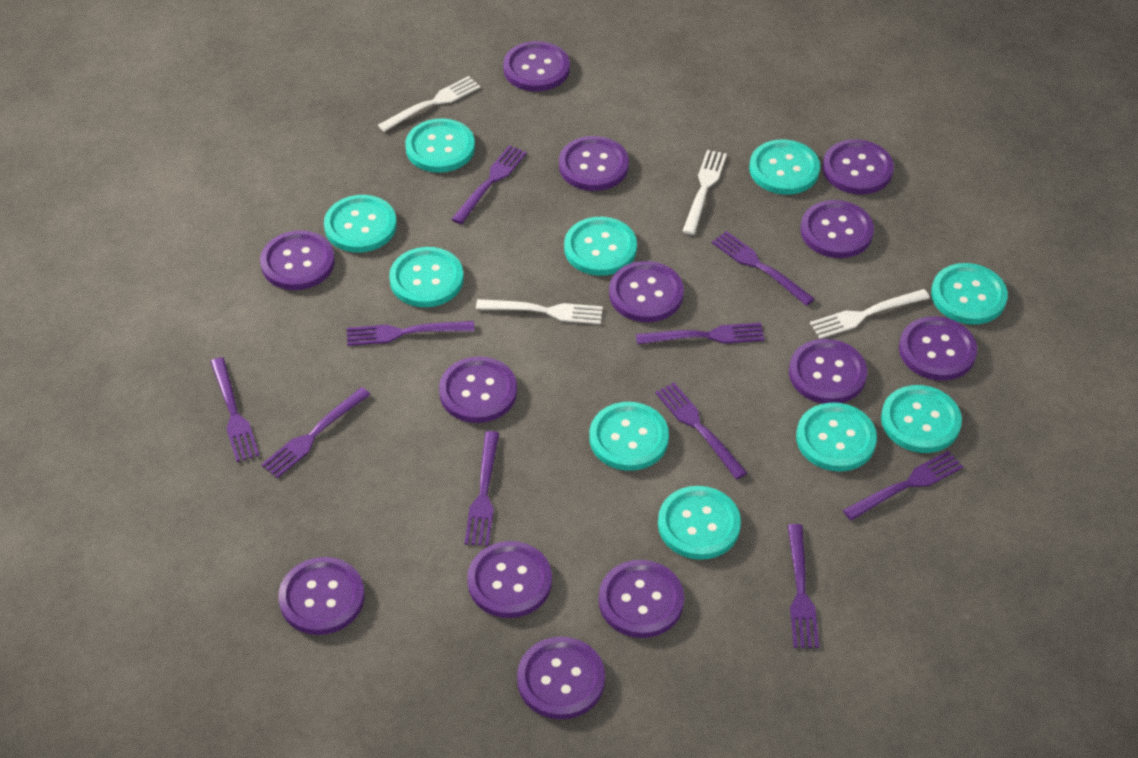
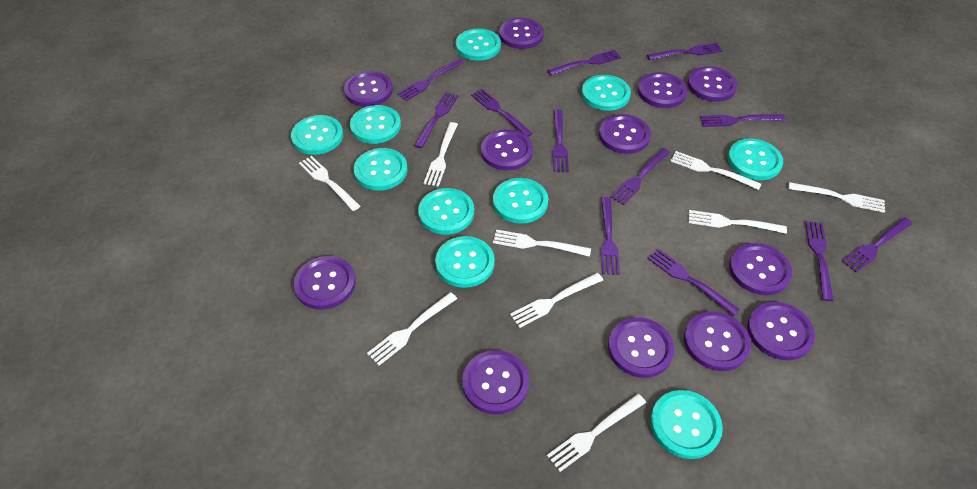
purple button: [260,230,335,290] [278,557,365,635] [439,356,517,423] [467,541,552,618] [503,41,570,91] [517,637,605,719] [559,136,629,191] [599,560,684,638] [609,261,684,322] [789,339,867,404] [801,200,874,258] [822,139,894,194] [899,316,977,381] = 13 -> [294,256,356,310] [344,71,393,107] [462,350,529,414] [481,129,533,171] [499,18,544,49] [599,114,651,154] [608,317,674,378] [638,72,687,108] [684,311,751,371] [687,66,737,102] [729,243,792,295] [747,302,815,360] = 12
purple fork: [210,357,259,462] [261,387,371,478] [347,321,475,346] [451,145,527,224] [464,431,499,546] [636,323,765,345] [655,382,747,480] [712,231,815,306] [788,524,819,648] [843,451,963,521] = 10 -> [397,59,464,101] [414,92,458,148] [471,89,533,137] [548,50,621,75] [552,109,569,172] [601,197,620,275] [610,148,670,205] [647,43,723,60] [648,249,740,316] [700,114,786,127] [805,221,834,301] [842,217,913,273] = 12
white fork: [378,76,480,132] [476,299,603,324] [682,150,727,235] [810,289,930,339] = 4 -> [299,156,360,211] [367,292,457,366] [423,122,458,187] [493,230,591,257] [510,273,603,328] [547,394,646,472] [670,151,761,190] [689,210,787,234] [788,182,885,213] = 9

